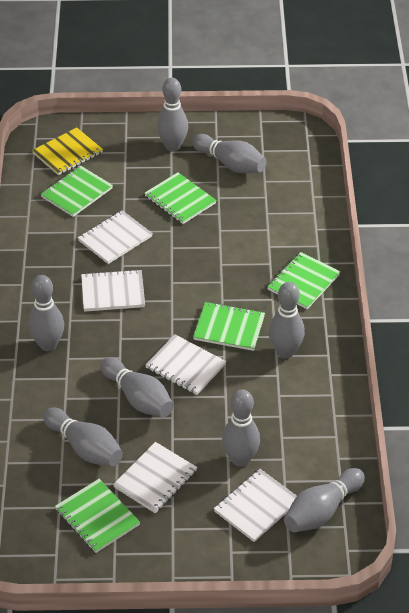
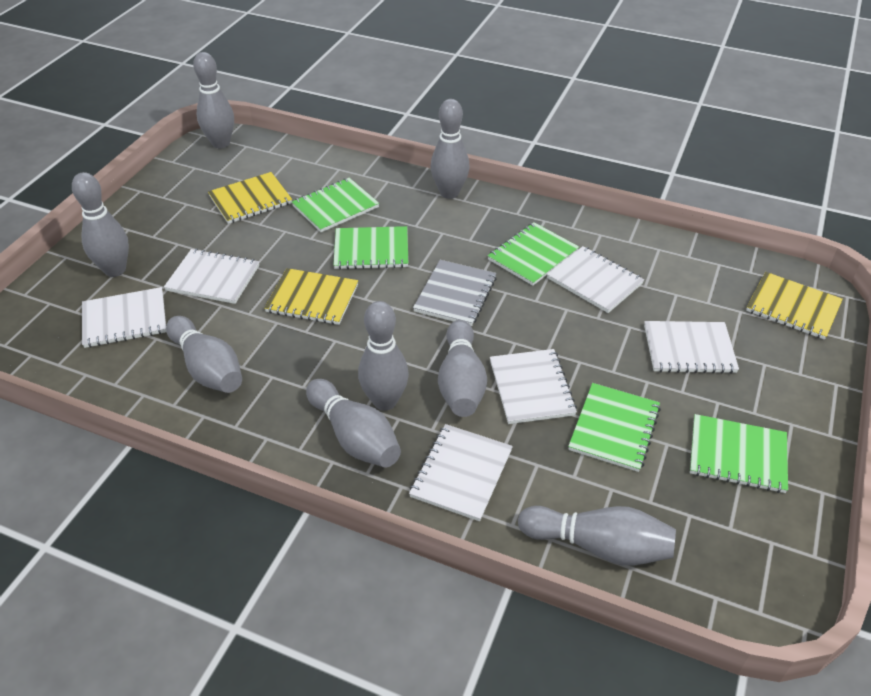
grey notebook: none = 0 -> [413,260,496,326] = 1
white notebook: [78,210,153,264] [81,269,145,312] [113,442,197,513] [145,335,226,395] [214,469,297,542] = 5 -> [82,287,166,348] [164,249,259,304] [409,424,513,521] [490,349,577,424] [547,246,644,313] [644,321,739,374] = 6
yellow notebook: [32,127,103,175] = 1 -> [208,172,292,224] [264,268,358,325] [746,272,843,340] = 3

